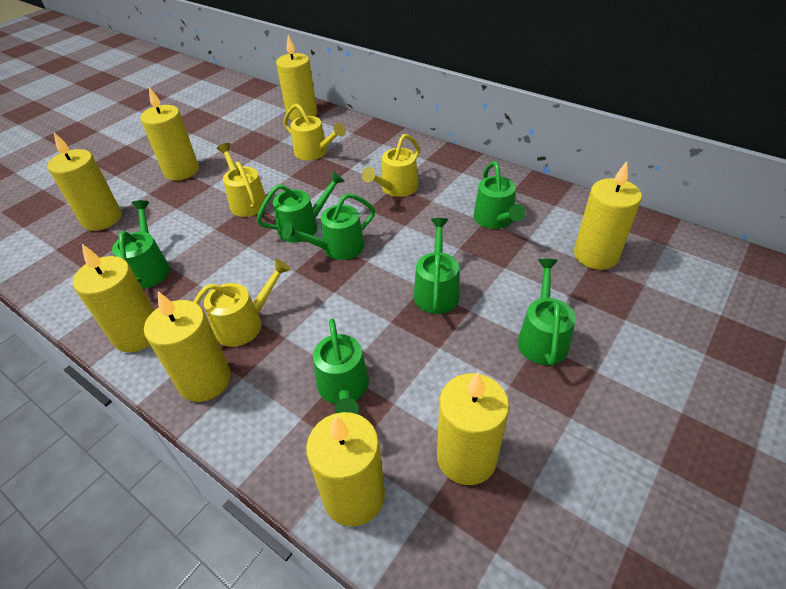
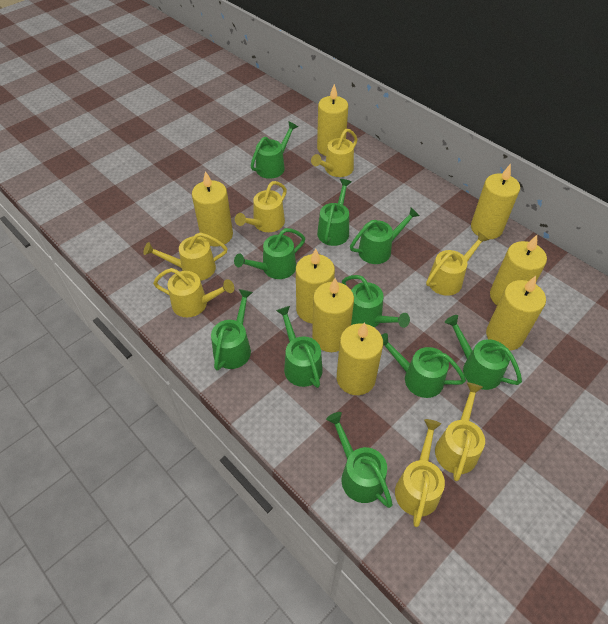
green watering can: [112,200,170,289] [257,171,345,243] [282,193,375,260] [313,319,369,414] [414,218,460,314] [474,161,525,229] [518,259,576,366] = 7 -> [211,289,253,371] [234,228,305,279] [251,121,298,179] [276,306,323,388] [317,179,352,246] [326,412,393,508] [342,275,410,328] [350,207,420,264] [381,333,466,398] [445,315,522,390] = 10
yellow watering can: [193,259,291,347] [217,143,267,217] [284,103,346,160] [362,134,420,197] = 4 -> [143,232,227,281] [153,268,234,317] [235,181,287,232] [311,129,358,177] [395,419,445,527] [426,232,489,296] [435,382,485,481] = 7

